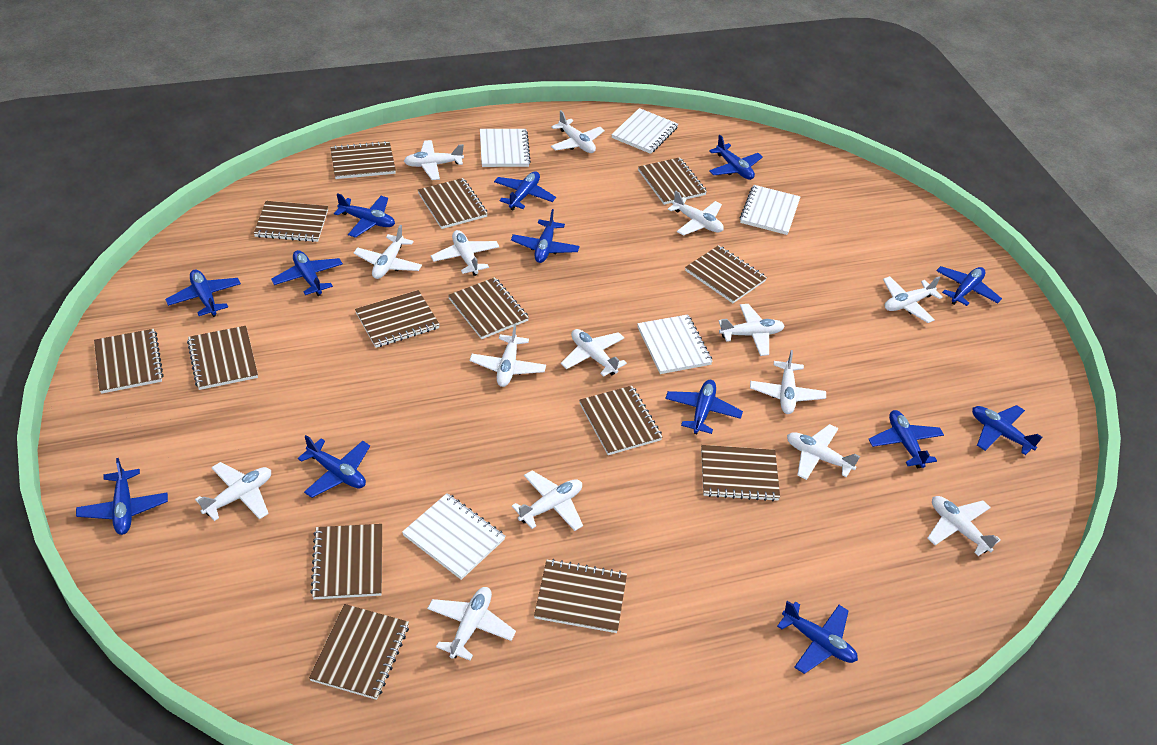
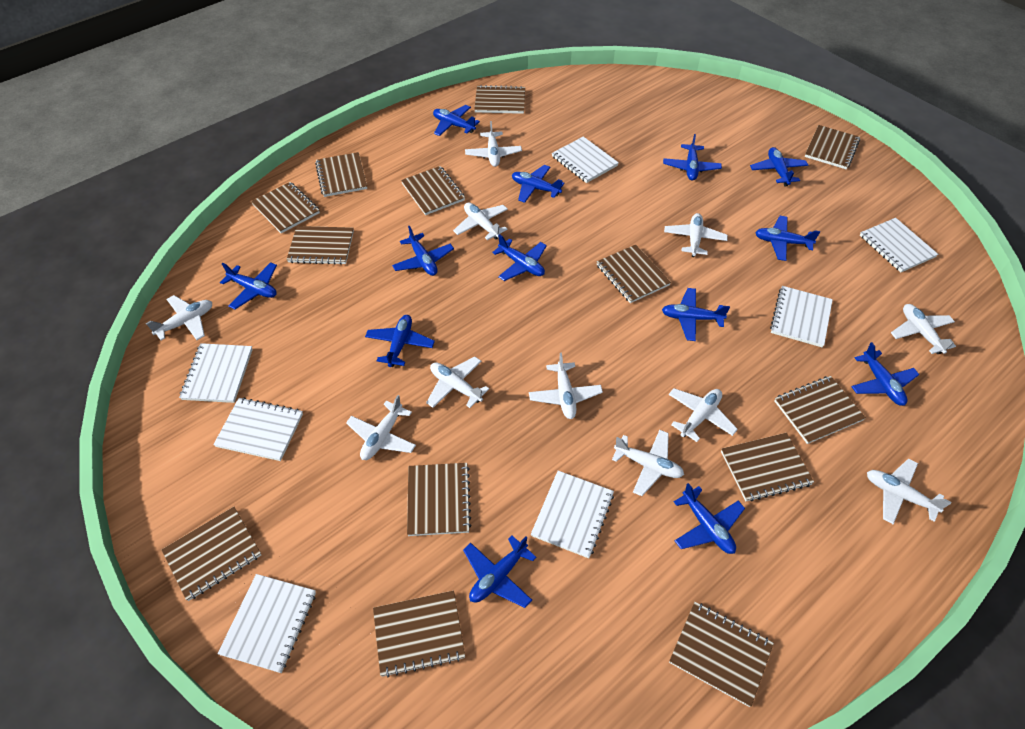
brown notebook: [94,329,164,394] [187,326,258,390] [254,201,328,242] [309,604,409,700] [310,524,382,599] [330,141,396,179] [355,290,440,348] [418,178,488,229] [448,277,529,339] [534,559,627,633] [579,386,662,455] [638,157,707,205] [685,245,767,303] [701,445,780,501] = 14 -> [161,507,261,601] [251,182,320,233] [286,226,354,265] [315,152,367,197] [373,591,465,677] [401,166,465,215] [407,463,472,536] [474,85,525,114] [596,245,671,303] [669,602,774,707] [721,433,814,502] [774,376,866,444] [805,125,860,169] = 13
white notebook: [402,493,506,580] [480,129,531,167] [611,108,678,154] [637,315,713,374] [740,185,800,235] = 5 -> [179,343,253,403] [213,397,303,461] [218,574,316,673] [531,471,614,558] [552,136,619,183] [770,286,833,347] [860,218,938,272] = 7
white plane: [195,462,271,521] [354,225,422,279] [404,140,464,180] [427,587,516,660] [431,230,500,276] [470,323,546,387] [512,470,583,531] [551,110,605,153] [561,329,627,377] [668,190,724,236] [719,304,785,356] [750,350,826,414] [787,424,860,480] [883,276,943,323] [927,496,1001,556] = 15 -> [146,295,212,340] [346,395,416,460] [426,356,489,408] [453,203,508,240] [465,121,522,167] [529,353,603,419] [612,430,684,496] [664,213,728,257] [669,388,738,442] [867,458,952,524] [891,304,956,354] = 11

